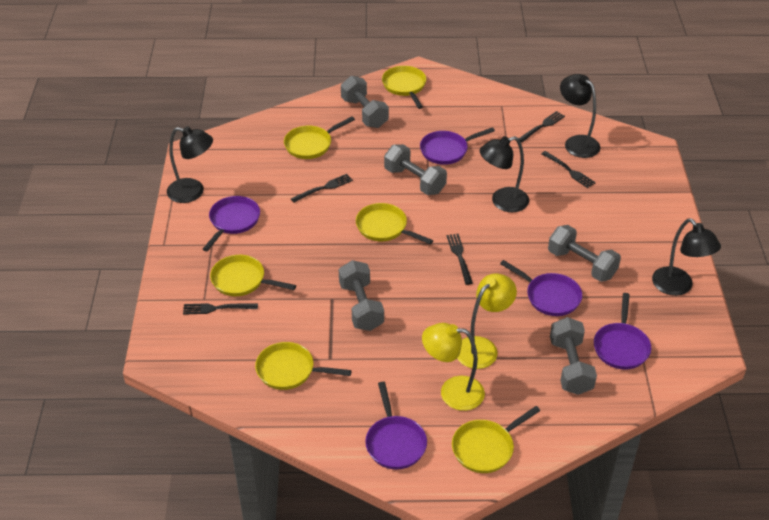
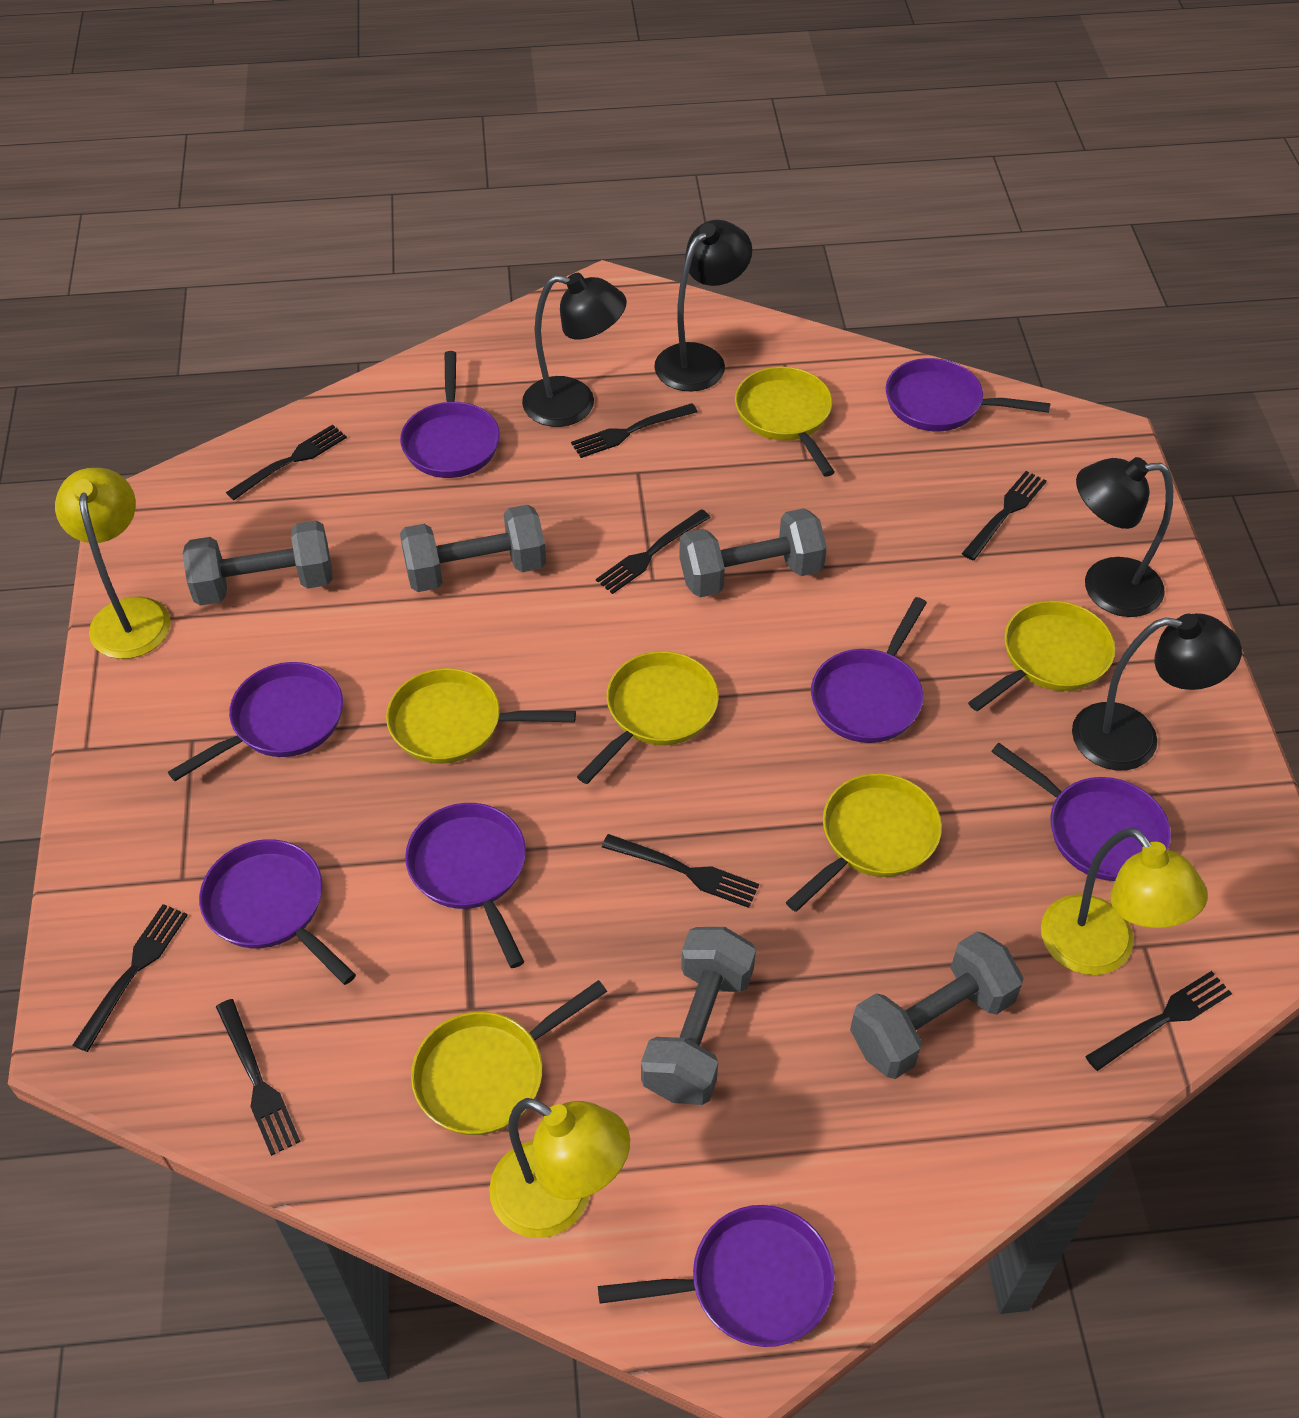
black fork: [183,303,258,315] [291,174,353,203] [446,234,473,285] [519,111,565,142] [541,151,596,188] = 5 -> [73,904,188,1052] [216,999,301,1156] [226,424,347,500] [571,403,698,458] [596,509,711,594] [602,834,759,908] [962,471,1047,560] [1085,971,1232,1071] = 8
purple pan: [203,196,260,251] [365,382,427,469] [420,127,495,165] [500,260,582,316] [594,293,651,370] = 5 -> [168,662,343,781] [199,839,356,985] [400,351,500,478] [405,803,526,968] [598,1205,835,1347] [811,597,927,743] [886,358,1051,431] [991,743,1171,881] = 8
yellow lamp: [422,323,485,411] [457,273,517,369] = 2 -> [55,468,171,659] [489,1098,630,1238] [1041,828,1208,975] = 3

